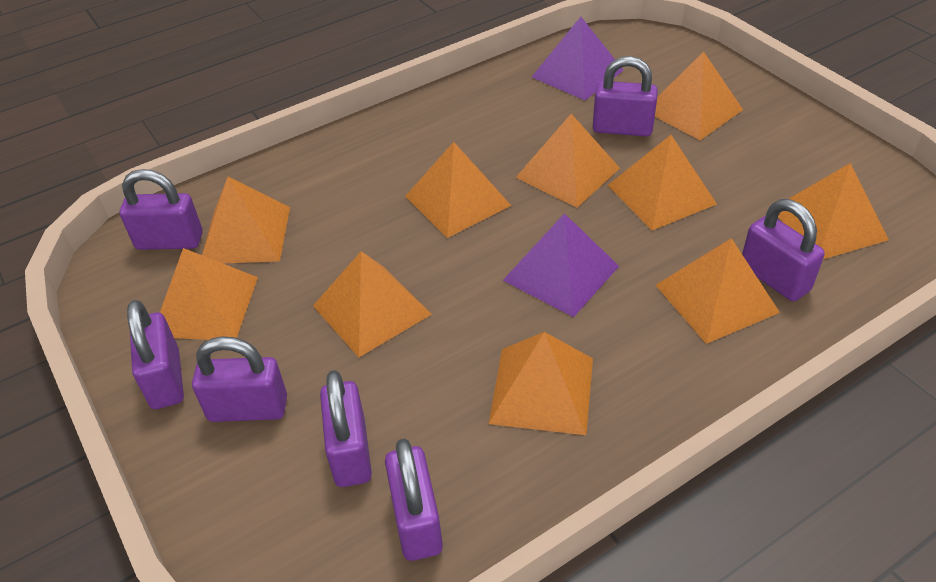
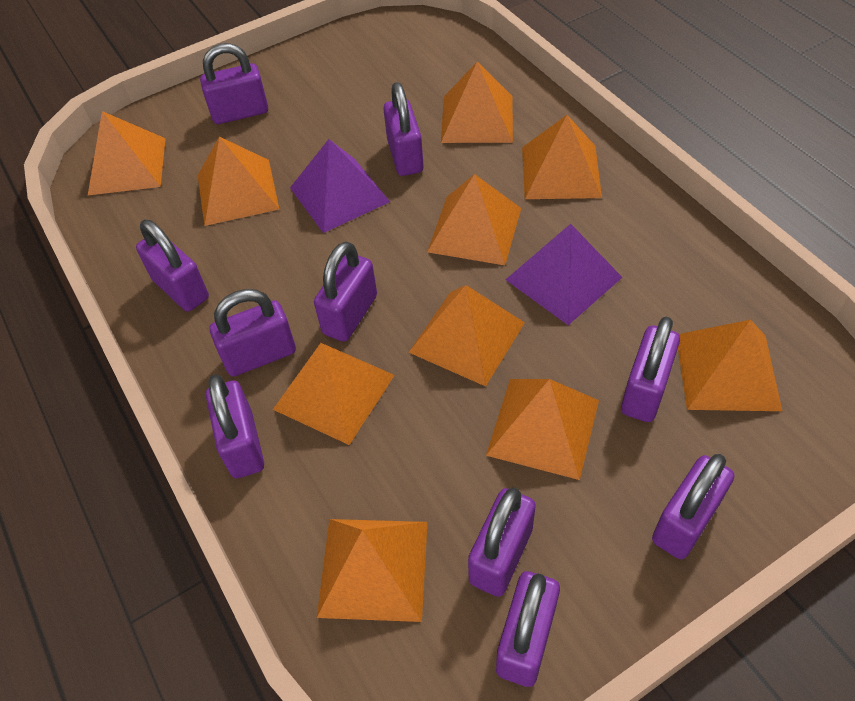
purple padlock: [120,169,203,250] [127,300,184,409] [192,336,287,422] [320,370,372,487] [385,439,443,561] [593,56,658,137] [742,199,825,301] = 7 -> [136,220,209,311] [200,43,268,124] [206,374,264,478] [210,289,296,376] [314,242,377,342] [383,82,424,176] [468,488,536,597] [496,571,560,687] [621,317,680,422] [652,454,734,559] = 10

